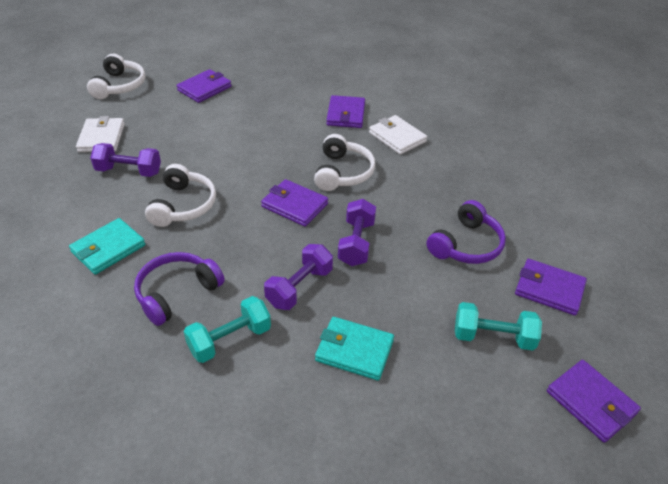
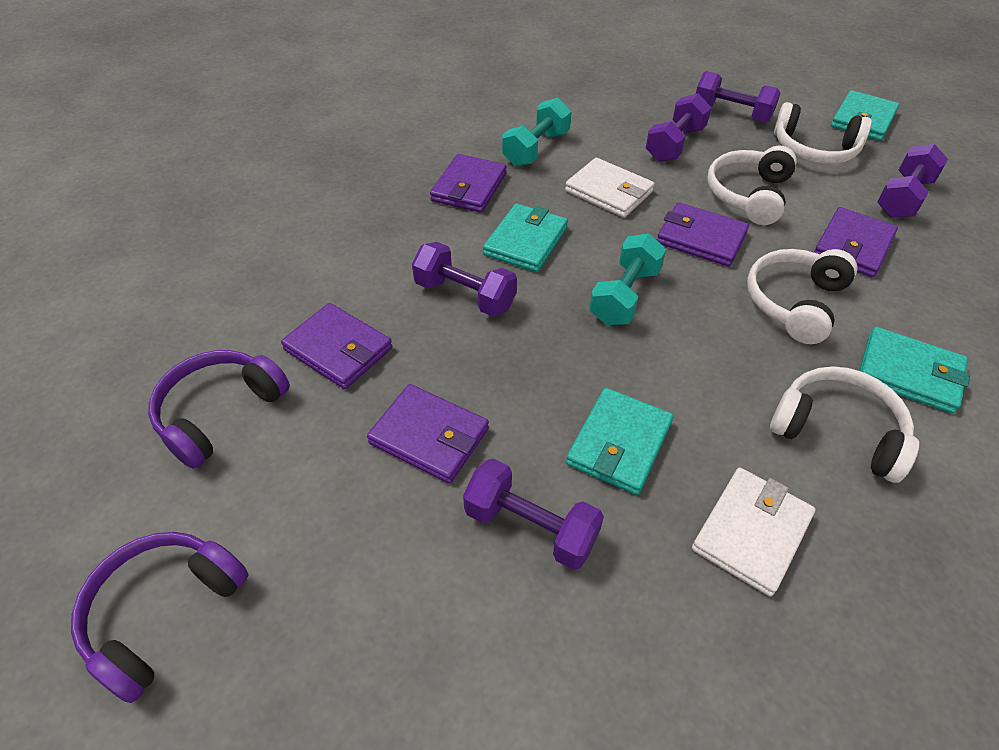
purple dumbbell: [90,143,161,177] [264,244,333,310] [338,199,376,266] = 3 -> [412,242,517,317] [463,458,604,570] [646,94,712,162] [696,71,781,123] [877,144,948,218] = 5
turquoise wallet: [69,218,145,275] [315,317,394,381] = 2 -> [483,203,568,272] [566,388,674,495] [831,90,899,141] [859,327,970,414] = 4
white headphones: [87,54,145,99] [145,164,216,227] [314,134,375,191] = 3 -> [707,146,797,225] [747,249,857,344] [770,366,919,483] [774,102,872,164] = 4

